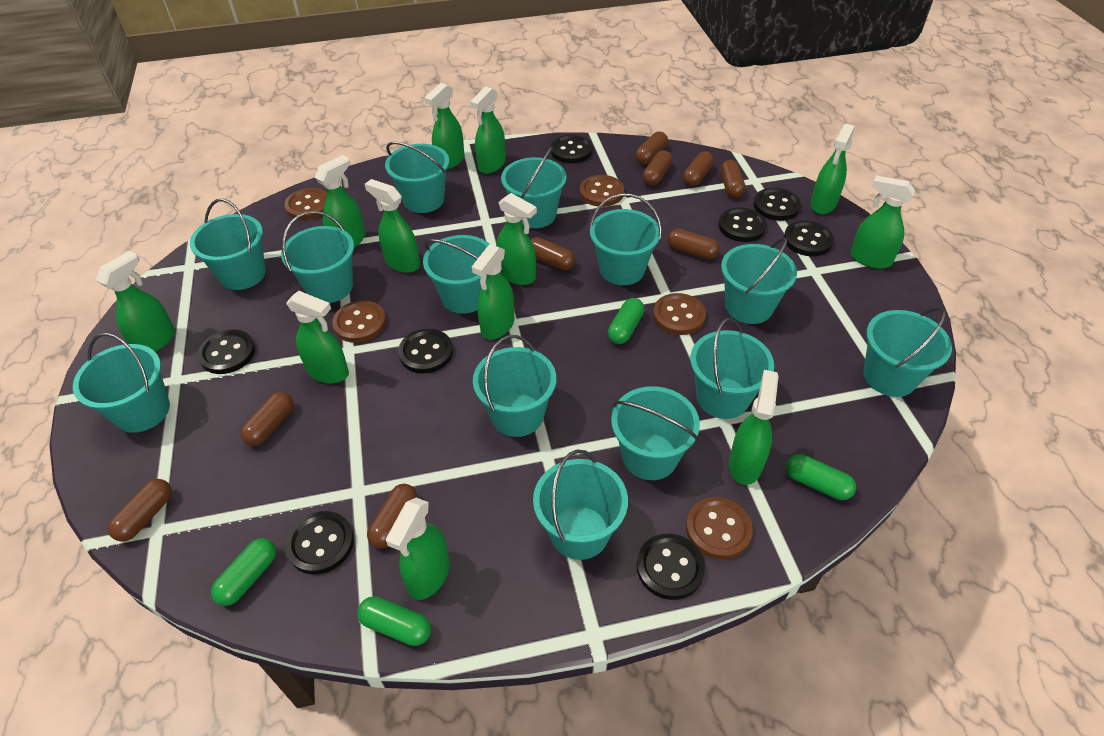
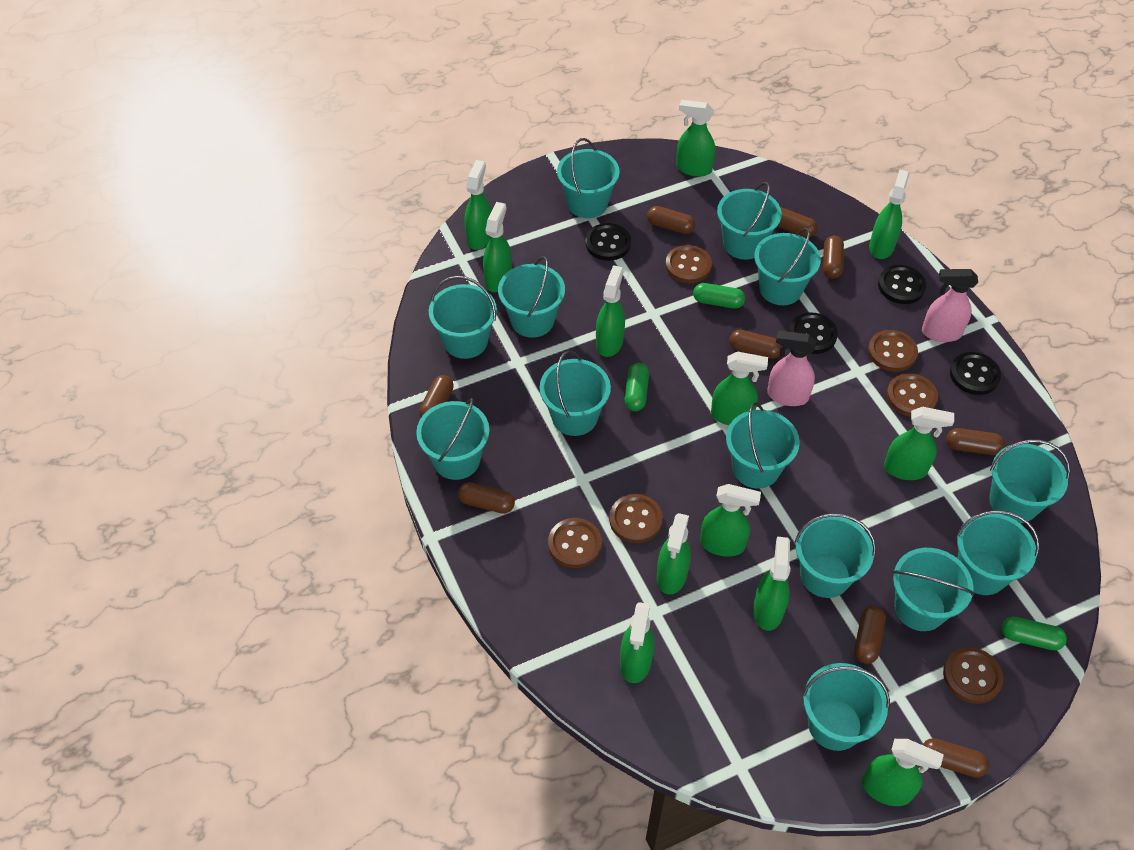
black button: [198,329,255,374] [286,511,354,574] [398,329,453,374] [551,135,592,163] [637,534,705,600] [719,207,767,242] [753,188,801,221] [784,221,834,256] = 8 -> [586,223,631,261] [789,313,838,354] [878,265,926,304] [950,352,1001,395] = 4
brown button: [284,188,327,220] [332,300,386,343] [580,175,624,207] [653,293,706,335] [686,497,753,559] = 5 -> [548,518,602,568] [609,494,663,543] [665,245,712,283] [868,330,918,372] [886,373,938,417] [943,647,1003,704] = 6
green capsule: [211,538,276,606] [357,596,431,646] [608,298,644,344] [786,454,856,500] = 4 -> [625,363,649,411] [693,283,745,309] [1001,617,1067,651] = 3
pink spray bottle: none = 0 -> [767,331,816,406] [922,269,978,342] = 2

